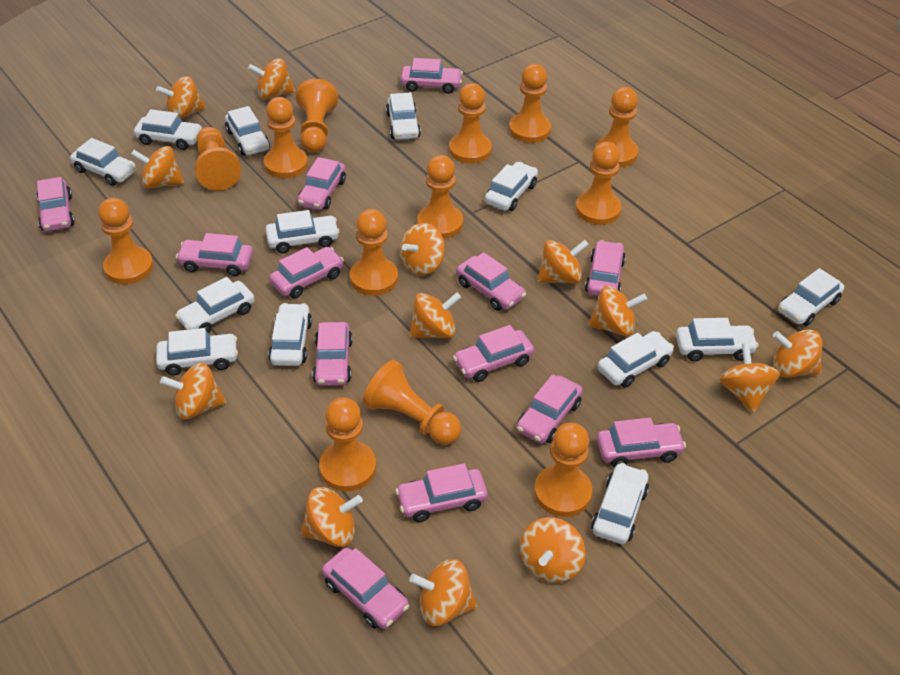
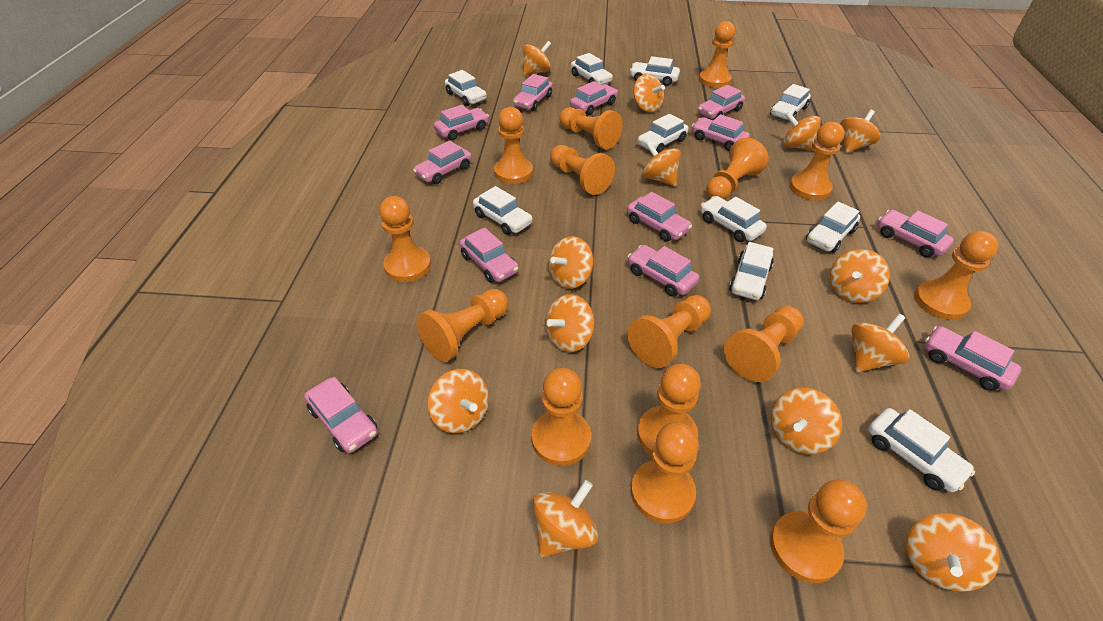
orange pawn: [98,198,154,284] [195,127,241,191] [264,97,308,178] [296,79,338,152] [319,397,376,491] [350,209,398,296] [363,360,461,445] [417,155,463,239] [449,83,492,163] [509,64,551,143] [534,423,592,517] [576,142,621,225] [596,87,638,167] = 13 -> [380,196,431,282] [417,289,509,362] [494,107,533,184] [531,368,591,466] [550,145,615,195] [559,107,623,149] [628,295,711,368] [631,422,699,523] [637,364,701,456] [699,21,735,88] [706,138,769,199] [724,306,804,382] [770,479,867,583] [789,122,844,200] [914,231,999,320] = 15
pink car: [36,177,75,232] [176,233,253,276] [269,247,344,298] [297,157,346,210] [313,322,353,386] [322,547,410,629] [395,463,488,522] [400,58,463,94] [453,325,534,382] [456,252,526,311] [516,374,583,444] [585,240,626,296] [597,418,686,468] = 13 -> [304,377,378,453] [413,140,472,184] [434,105,489,140] [459,228,519,283] [513,74,553,111] [570,81,618,115] [627,192,692,242] [627,245,699,297] [692,114,750,151] [698,85,745,119] [877,210,954,257] [924,326,1021,391] = 12
white car: [70,138,136,186] [134,109,202,150] [156,328,238,375] [175,277,255,333] [225,106,270,156] [265,210,340,253] [268,303,312,366] [386,93,421,140] [485,162,538,211] [591,463,649,544] [598,331,674,388] [676,318,759,361] [778,268,844,326] = 13 -> [445,70,487,106] [473,186,533,235] [571,53,613,85] [630,56,680,86] [638,114,689,153] [701,196,767,242] [729,242,774,300] [770,84,811,120] [806,202,860,253] [868,408,975,492] = 10

